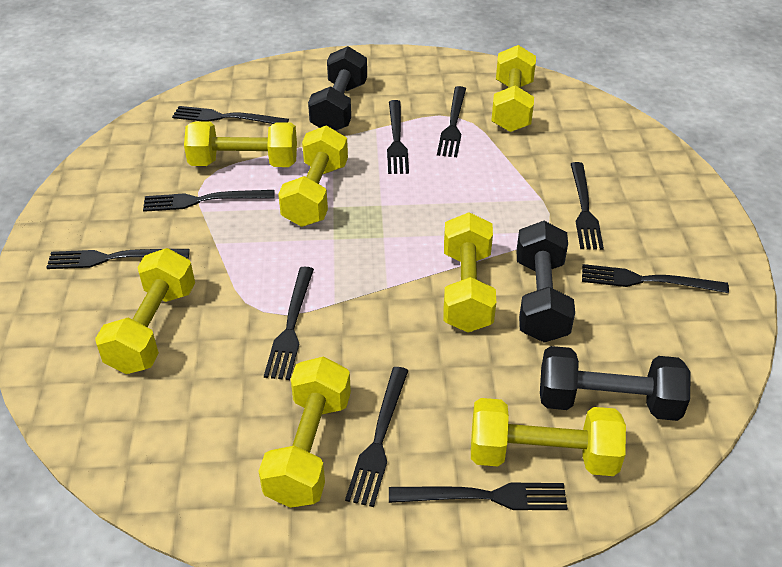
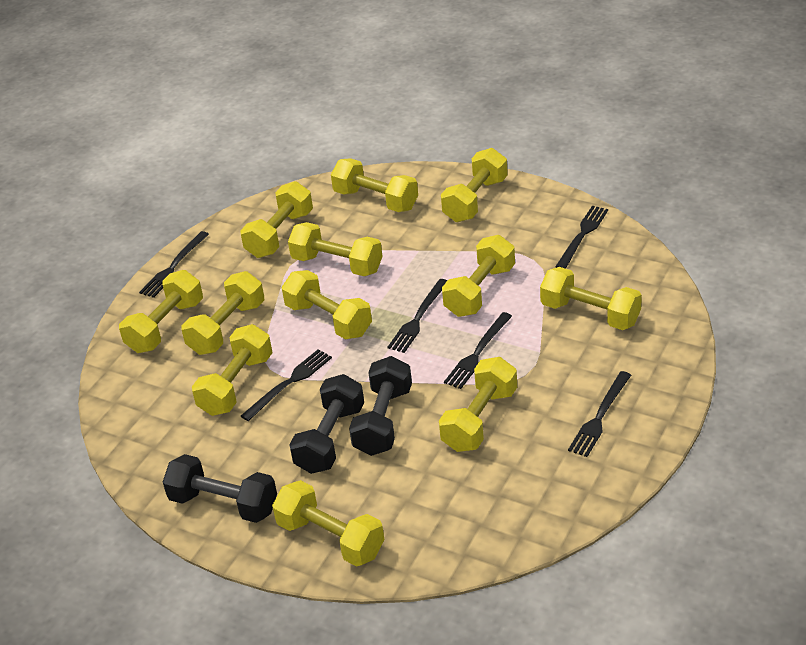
black fork: [46,249,190,269] [143,190,275,212] [172,106,289,124] [264,267,314,380] [345,367,409,507] [387,100,409,174] [389,483,568,510] [437,86,466,157] [571,162,604,250] [582,264,729,293] = 10 -> [139,231,209,298] [241,349,332,421] [388,279,448,353] [444,312,512,389] [555,206,608,269] [568,371,631,457] = 6
yellow dumbbell: [95,248,195,374] [184,121,297,167] [258,356,351,508] [278,126,348,227] [443,212,496,333] [471,398,626,476] [491,45,536,132] = 7 -> [119,270,203,353] [181,271,264,355] [192,324,273,416] [240,181,313,258] [272,480,384,567] [282,270,372,339] [288,222,383,276] [331,158,418,212] [439,357,517,452] [441,148,508,222] [442,235,515,317] [540,267,642,330] = 12

